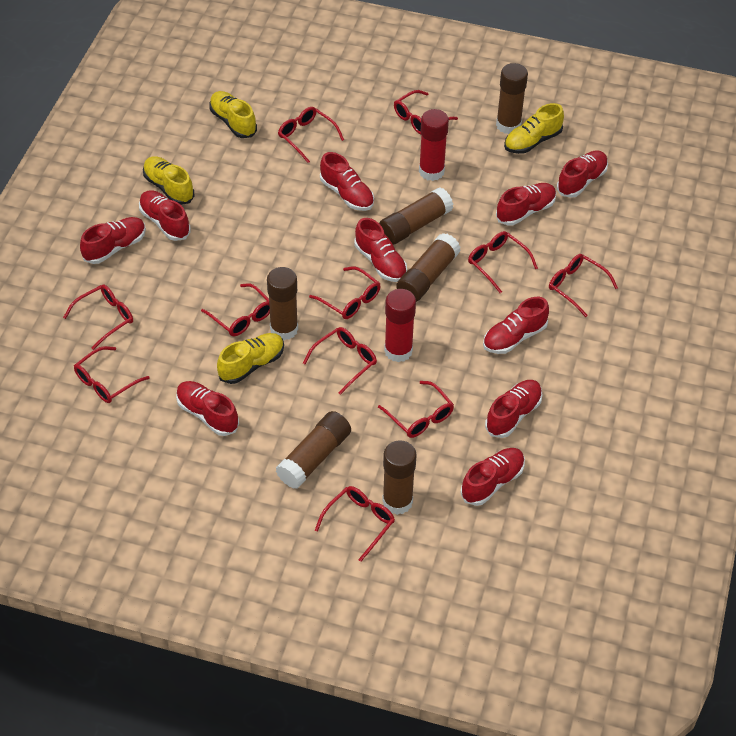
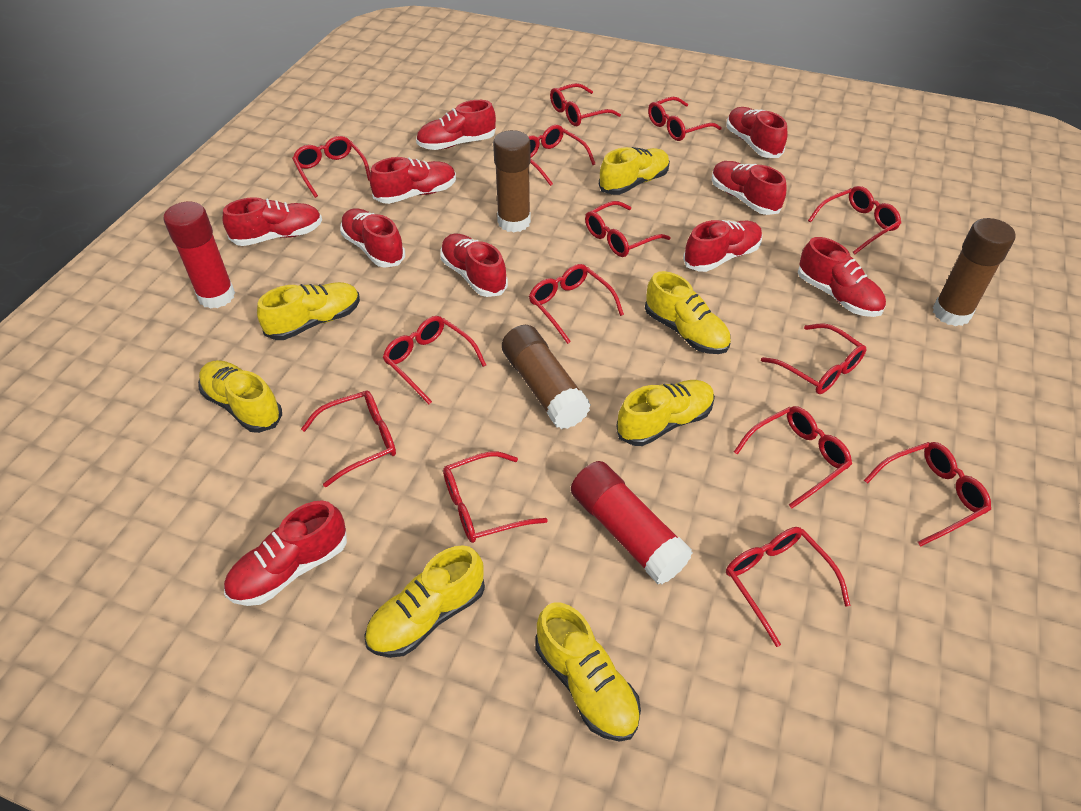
brown glue stick: [267,267,298,340] [276,411,351,489] [379,187,453,245] [382,440,417,515] [396,233,461,302] [496,63,528,134] = 6 -> [493,130,531,232] [502,325,591,429] [933,218,1016,326] = 3
red glasses: [63,285,133,350] [74,346,150,403] [201,283,270,336] [278,107,344,163] [303,327,377,395] [309,266,381,319] [315,486,395,562] [378,381,454,438] [394,90,458,134] [468,231,538,293] [549,254,618,317] = 11 -> [292,136,370,198] [301,391,396,487] [383,316,486,404] [443,452,548,543] [528,125,595,186] [529,264,624,344] [550,83,621,126] [585,201,671,257] [648,97,722,141] [726,527,851,647] [734,406,852,508] [761,323,866,394] [808,186,901,254] [864,442,991,547] = 14
yellow shoe: [143,156,194,205] [209,91,257,138] [217,333,284,384] [504,103,564,154] = 4 -> [198,360,282,433] [257,282,360,340] [364,545,485,658] [535,602,641,741] [599,147,670,195] [617,380,715,446] [645,271,731,354] = 7

